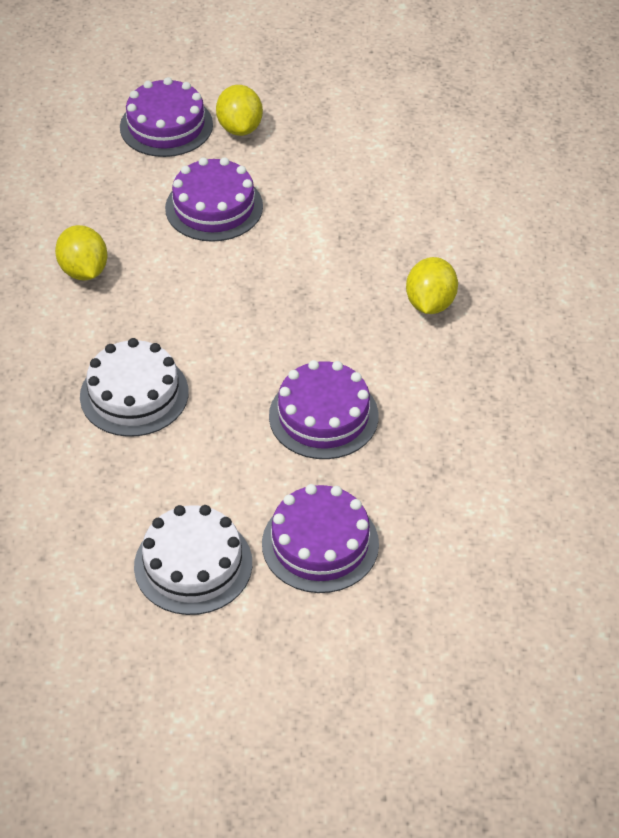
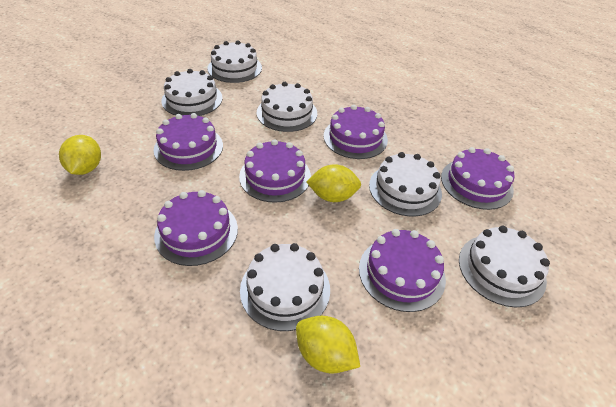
purple cake: [120,77,213,157] [165,157,263,242] [262,484,379,593] [269,360,379,459] = 4 -> [154,113,223,171] [154,190,238,266] [239,139,311,203] [323,105,388,159] [359,229,446,312] [441,147,514,210] = 6
white cake: [80,338,189,437] [134,505,252,615] = 2 -> [161,69,223,116] [208,41,262,83] [240,243,330,331] [257,82,317,132] [369,152,442,216] [459,226,550,307] = 6

